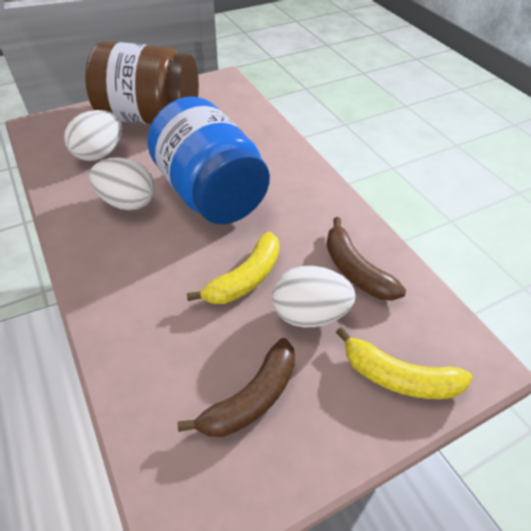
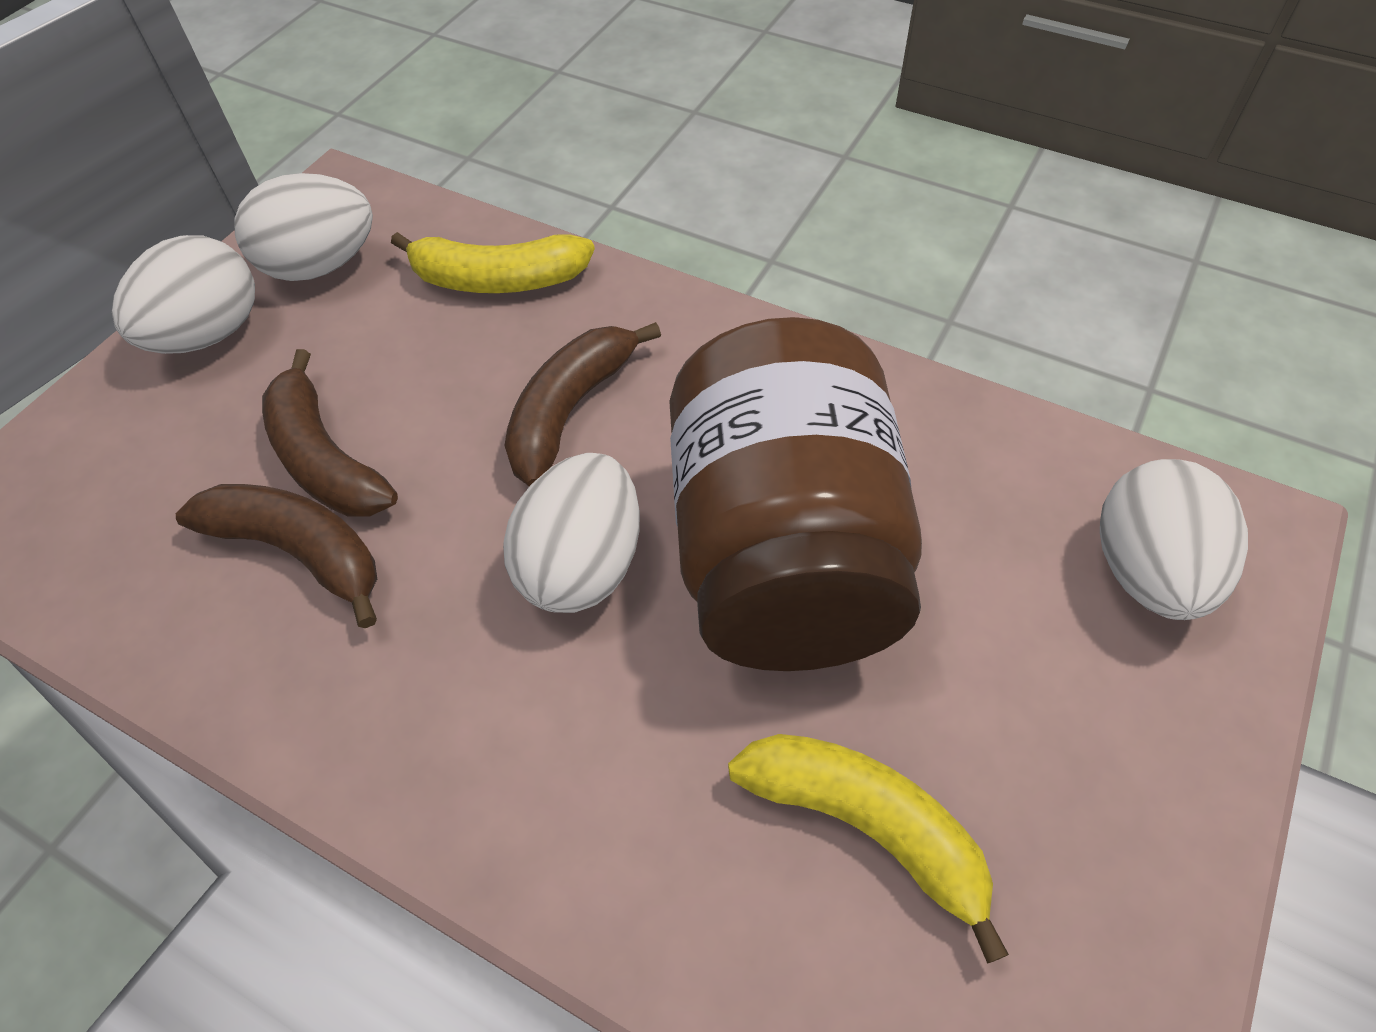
blue jar: [147,97,270,224] = 1 -> none = 0
brown banana: [178,338,295,437] [326,217,406,301] = 2 -> [176,484,377,628] [262,349,398,517] [504,322,661,486] = 3
white egg: [64,110,123,161] [89,157,155,210] [272,266,356,327] = 3 -> [112,235,255,354] [234,173,373,281] [503,453,640,613] [1100,459,1248,620] = 4

